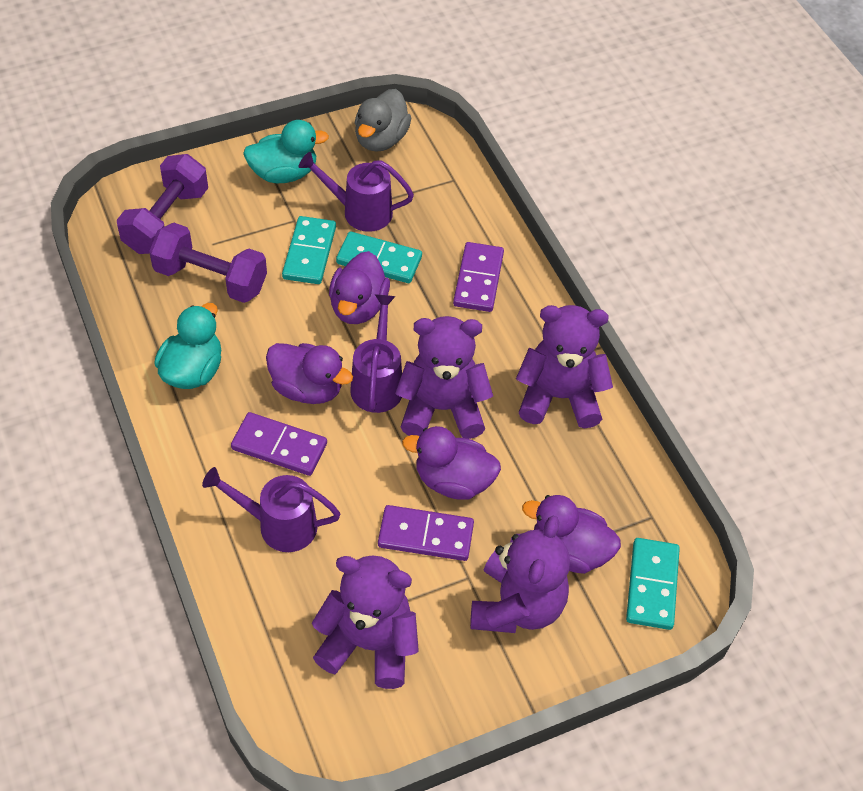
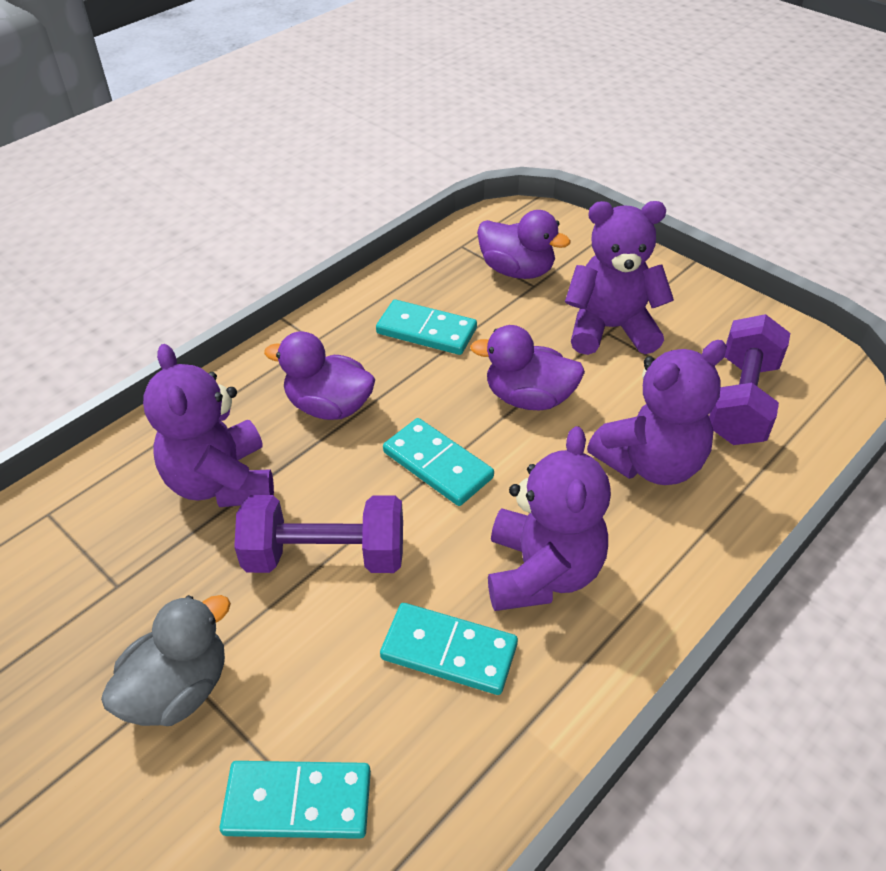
purple domino: [231,412,327,476] [378,505,474,561] [453,242,504,312] = 3 -> none = 0
purple duck: [266,343,353,404] [329,251,390,324] [402,426,501,500] [522,495,621,574] = 4 -> [264,331,376,420] [470,325,585,411] [477,210,571,279] = 3
purple watering can: [202,467,340,552] [299,152,414,232] [350,294,402,413] = 3 -> none = 0
turquoise domino: [282,216,336,284] [336,231,422,283] [626,538,680,630] = 3 -> [220,761,371,839] [376,300,477,355] [380,603,518,695] [383,418,494,506] = 4
turquoise duck: [154,303,221,389] [243,120,329,183] = 2 -> none = 0

